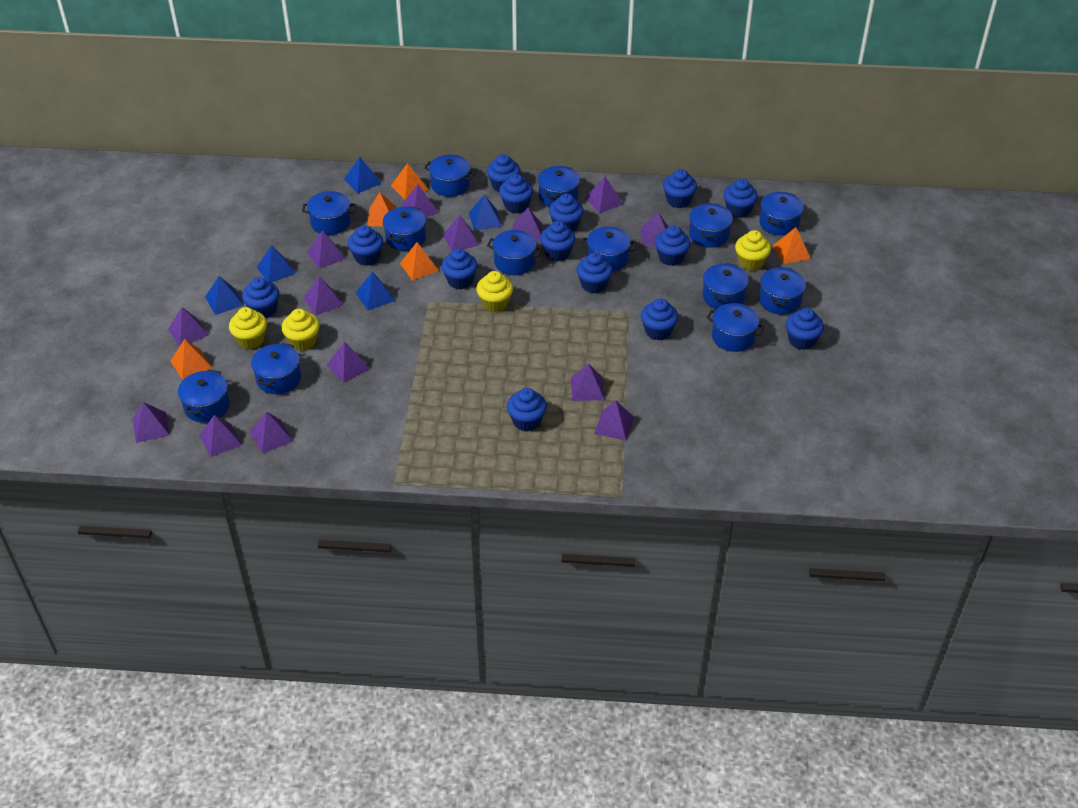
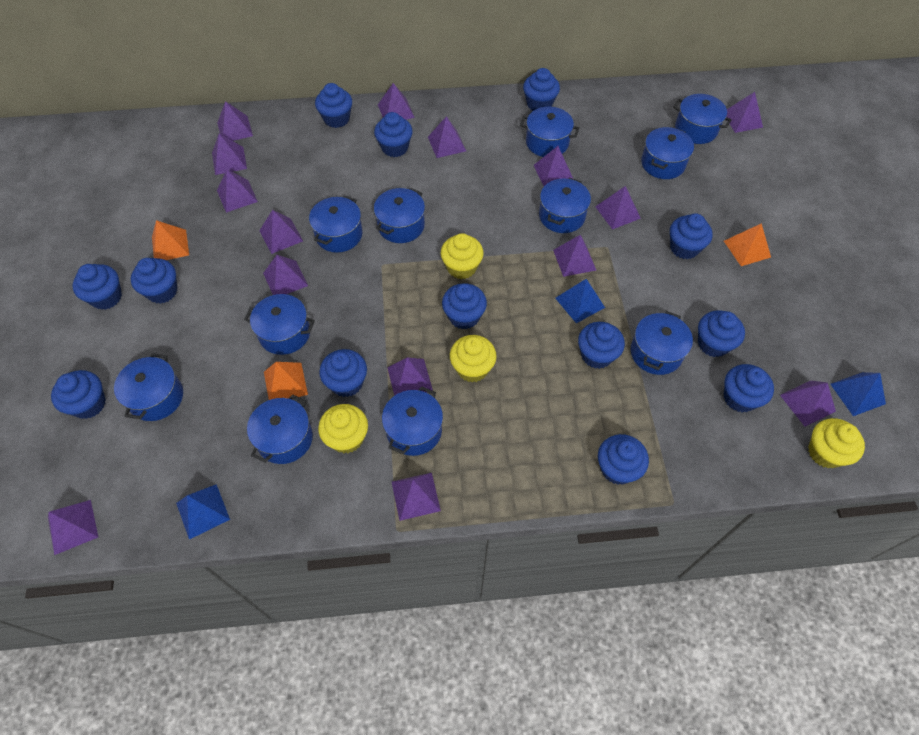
blue cupcake: [242,277,279,318] [348,225,383,266] [441,248,478,289] [487,154,520,192] [499,174,533,213] [507,388,547,431] [540,221,575,261] [549,194,584,232] [576,252,613,293] [641,299,678,340] [655,225,690,266] [663,169,697,208] [724,178,758,218] [786,308,824,350] = 14 -> [51,370,106,419] [72,264,122,310] [131,258,177,304] [315,83,352,128] [319,349,367,397] [374,112,413,157] [442,283,487,329] [523,68,560,111] [578,322,625,369] [598,434,649,485] [670,213,713,259] [698,310,745,357] [724,364,774,413] = 13
blue pot: [178,369,230,423] [251,343,301,394] [302,191,356,235] [383,206,426,251] [424,155,475,197] [487,230,542,275] [538,166,580,207] [581,226,636,271] [689,203,733,248] [702,263,749,309] [707,303,765,352] [759,192,804,236] [759,267,806,315] = 13 -> [114,353,183,421] [244,294,315,355] [247,394,313,464] [309,196,363,253] [374,188,425,243] [382,386,443,456] [520,107,579,157] [539,178,591,233] [631,311,693,375] [641,127,694,179] [673,94,732,144] = 11
blue pyramid: [205,276,244,315] [257,245,296,283] [344,157,382,193] [356,271,395,311] [469,194,502,231] = 5 -> [176,484,230,539] [555,279,605,323] [830,372,886,416] = 3
orange pyramid: [171,339,212,380] [367,192,397,226] [391,163,429,200] [400,242,439,281] [773,227,811,264] = 5 -> [152,220,189,260] [264,362,308,400] [724,223,771,266] = 3
purple pyramid: [133,402,170,443] [168,307,209,346] [199,415,242,457] [250,411,293,454] [304,276,343,316] [307,230,346,269] [327,342,370,383] [401,184,438,217] [443,215,479,251] [513,208,542,242] [571,363,605,401] [585,176,623,213] [594,400,634,441] [640,212,668,247] = 14 -> [48,500,98,555] [212,134,247,175] [217,101,253,141] [217,170,258,213] [259,210,303,254] [263,255,308,295] [378,83,415,120] [387,357,433,396] [392,473,441,521] [428,116,466,158] [534,146,573,186] [553,235,596,277] [595,186,641,229] [727,92,763,133] [780,381,836,426] = 15

